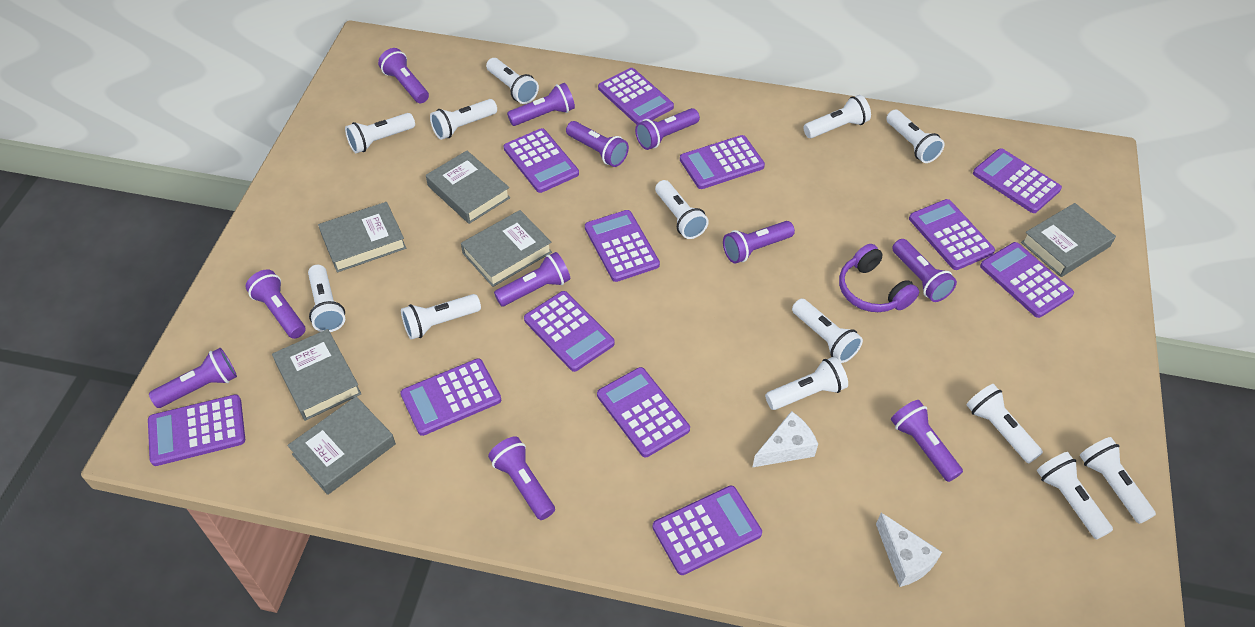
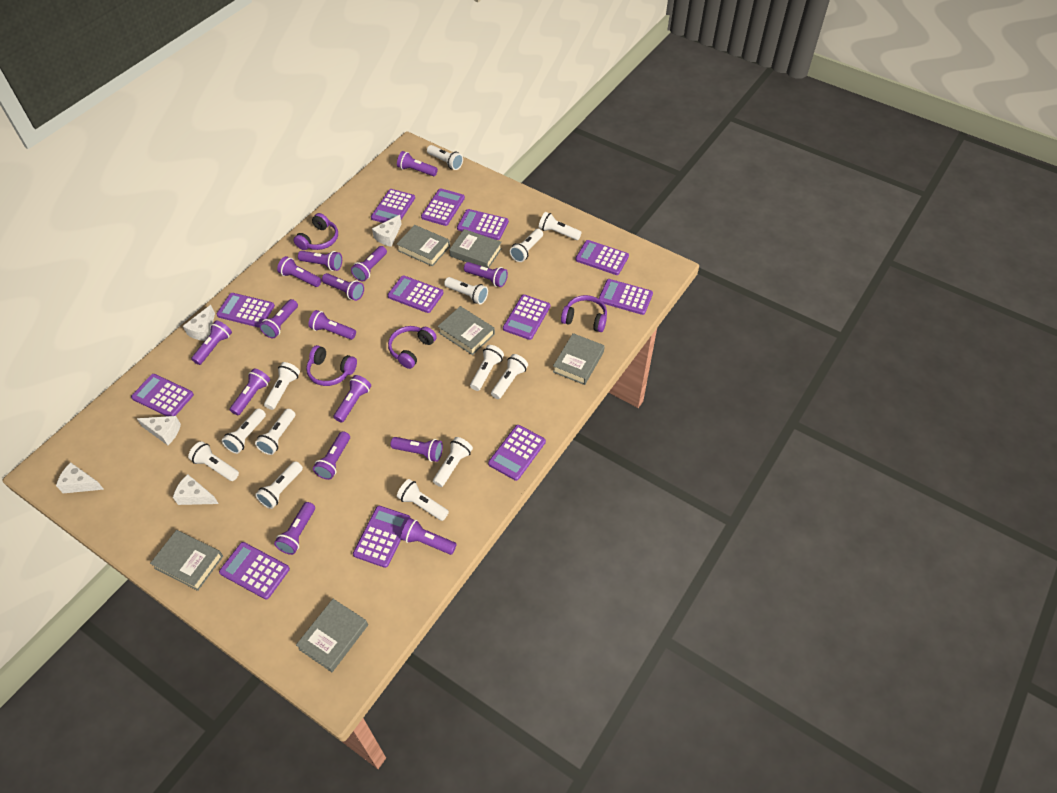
purple flashlight: [149,348,237,408] [245,269,306,339] [378,48,429,103] [488,436,555,520] [494,252,570,306] [507,83,575,126] [566,121,629,167] [635,108,700,150] [723,221,795,263] [891,400,963,482] [892,239,957,302] = 11 -> [191,320,232,365] [230,368,270,415] [259,299,298,338] [274,502,315,555] [277,256,322,287] [298,251,342,271] [308,310,356,340] [313,431,350,480] [322,273,364,301] [334,375,371,423] [351,246,387,282] [390,437,443,462] [397,151,438,176] [401,518,457,555] [464,262,508,287] = 15
purple headphones: [839,244,919,312] = 1 -> [293,213,338,250] [306,345,357,386] [388,326,437,369] [561,295,607,332] = 4
white cheese: [752,411,818,468] [876,513,942,587] = 2 -> [56,462,104,493] [136,416,181,445] [173,474,219,505] [183,305,215,341] [372,215,401,247] = 5

